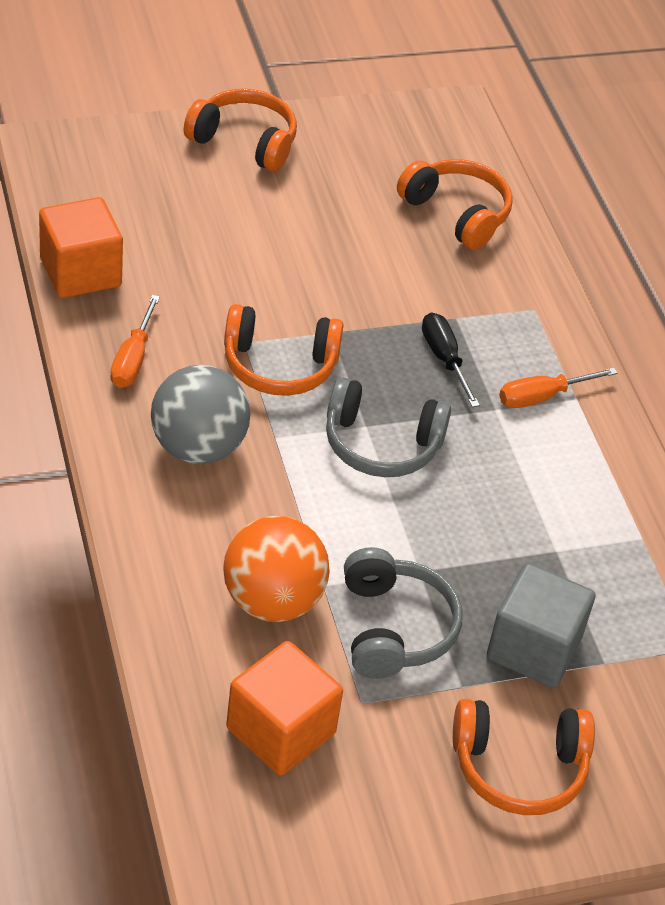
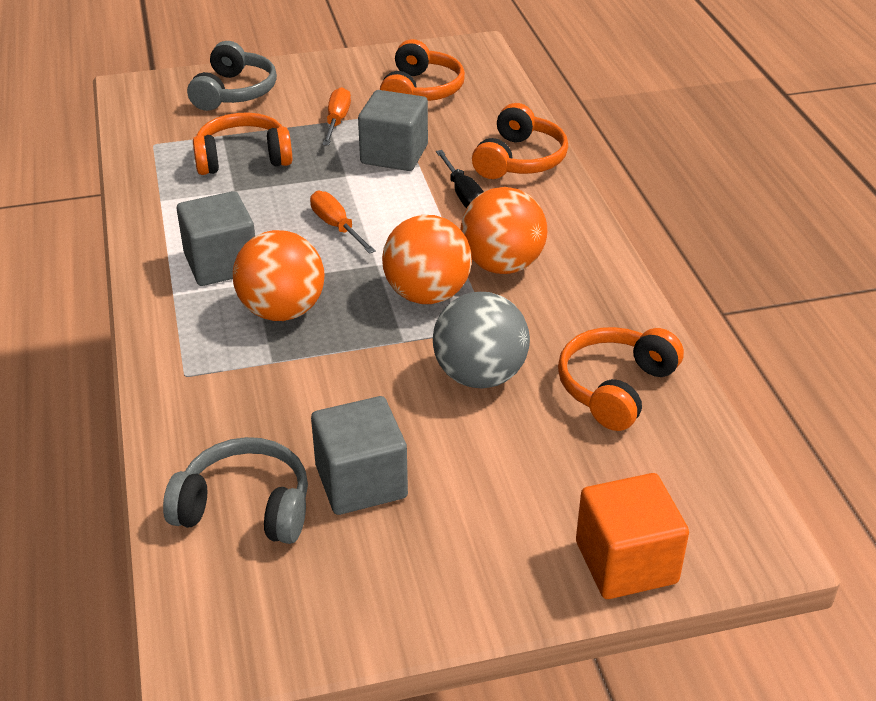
grey cube: [487,563,595,688] = 1 -> [177,191,255,286] [311,396,408,515] [358,90,428,171] = 3
orange ball: [224,516,330,622] = 1 -> [233,230,324,321] [382,215,472,304] [460,187,547,274] = 3
orange cube: [39,197,123,298] [226,641,343,776] = 2 -> [576,473,689,599] = 1

